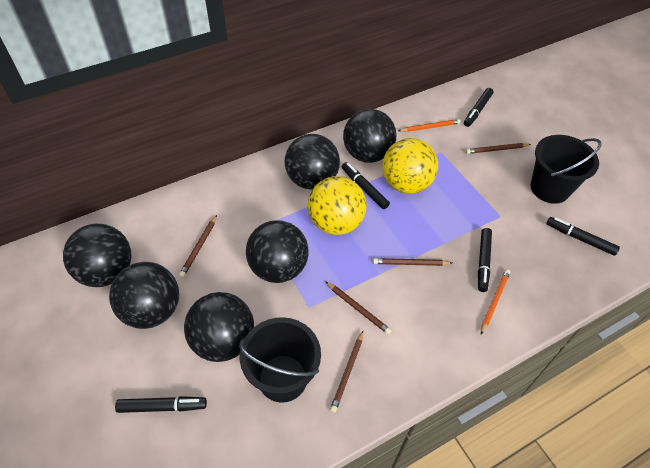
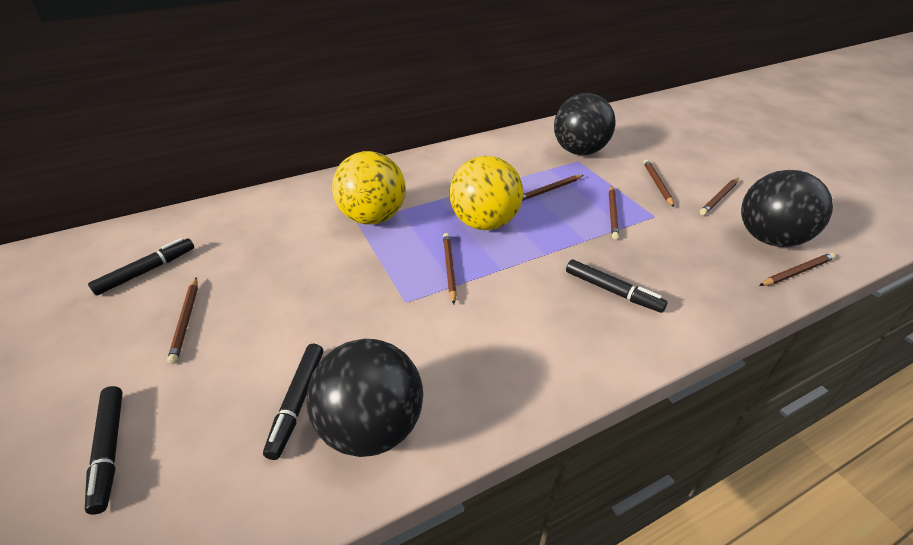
black ball: [63,224,131,287] [109,262,179,329] [184,292,254,362] [246,220,309,283] [284,134,340,190] [343,109,397,163] = 6 -> [306,339,423,457] [554,93,616,155] [741,170,833,247] = 3
black bucket: [239,317,321,403] [531,135,602,204] = 2 -> none = 0
black marker: [115,396,207,413] [342,162,390,209] [464,88,494,127] [478,228,492,292] [546,217,620,256] = 5 -> [85,386,123,515] [88,238,194,296] [263,344,323,460] [566,260,668,313] = 4
brown pencil: [179,215,217,277] [325,281,392,335] [330,331,363,413] [373,258,452,266] [466,143,531,154] = 5 -> [167,277,198,364] [443,233,457,304] [522,175,584,201] [609,186,619,240] [644,160,674,207] [700,178,739,215] [759,253,836,286] = 7
orange pencil: [398,119,461,132] [481,269,510,334] = 2 -> none = 0

